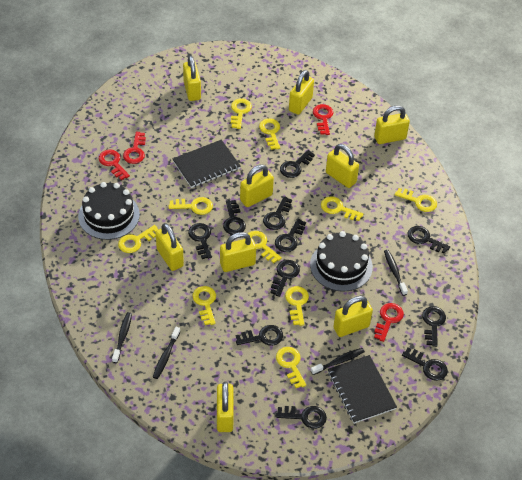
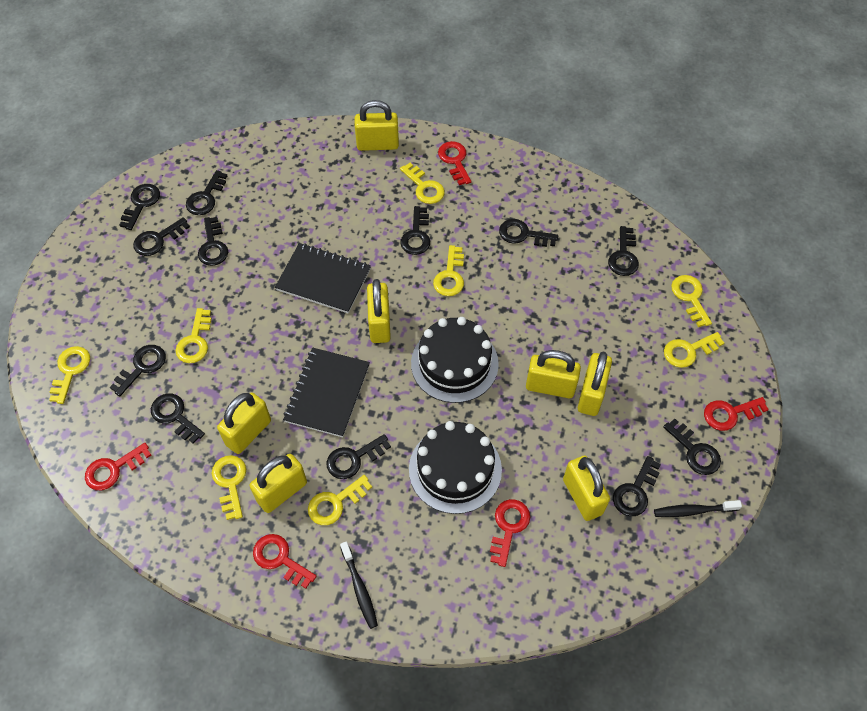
black key: [188,223,212,259] [223,200,246,235] [236,325,283,346] [263,196,292,230] [271,260,300,297] [275,218,306,252] [276,406,327,429] [280,150,315,178] [402,348,448,381] [408,226,450,254] [422,306,446,347] = 11 -> [110,345,166,397] [120,184,160,230] [133,217,190,256] [151,393,205,444] [186,170,227,215] [198,217,228,266] [327,434,391,479] [400,206,430,255] [499,219,558,247] [608,226,639,276] [613,456,661,516] [663,419,721,475] = 12
black toothbrush: [112,312,132,363] [153,327,180,379] [311,348,365,375] [384,250,408,296] = 4 -> [340,542,378,629] [654,500,742,517] = 2
red key: [99,150,130,180] [123,132,146,164] [313,104,334,135] [374,303,404,342] = 4 -> [85,443,151,490] [253,534,317,589] [438,141,471,185] [490,499,530,567] [704,397,769,431] = 5
yellow key: [118,225,158,253] [168,197,213,215] [192,286,216,325] [231,98,252,129] [248,231,282,263] [259,118,280,150] [276,347,306,388] [285,286,309,326] [321,196,364,221] [395,188,437,212] = 10 -> [49,346,90,404] [175,308,212,363] [212,455,246,520] [308,475,372,525] [400,163,445,204] [433,245,464,296] [664,332,724,368] [671,275,712,327] = 8
yellow padlock: [156,223,184,271] [183,55,201,101] [217,382,234,432] [220,232,256,272] [240,165,274,207] [289,70,314,115] [326,144,359,188] [333,296,373,337] [374,105,410,144] = 9 -> [217,392,271,454] [250,454,307,513] [355,100,399,151] [367,279,391,343] [526,350,581,398] [563,456,610,521] [578,352,612,416] = 7

